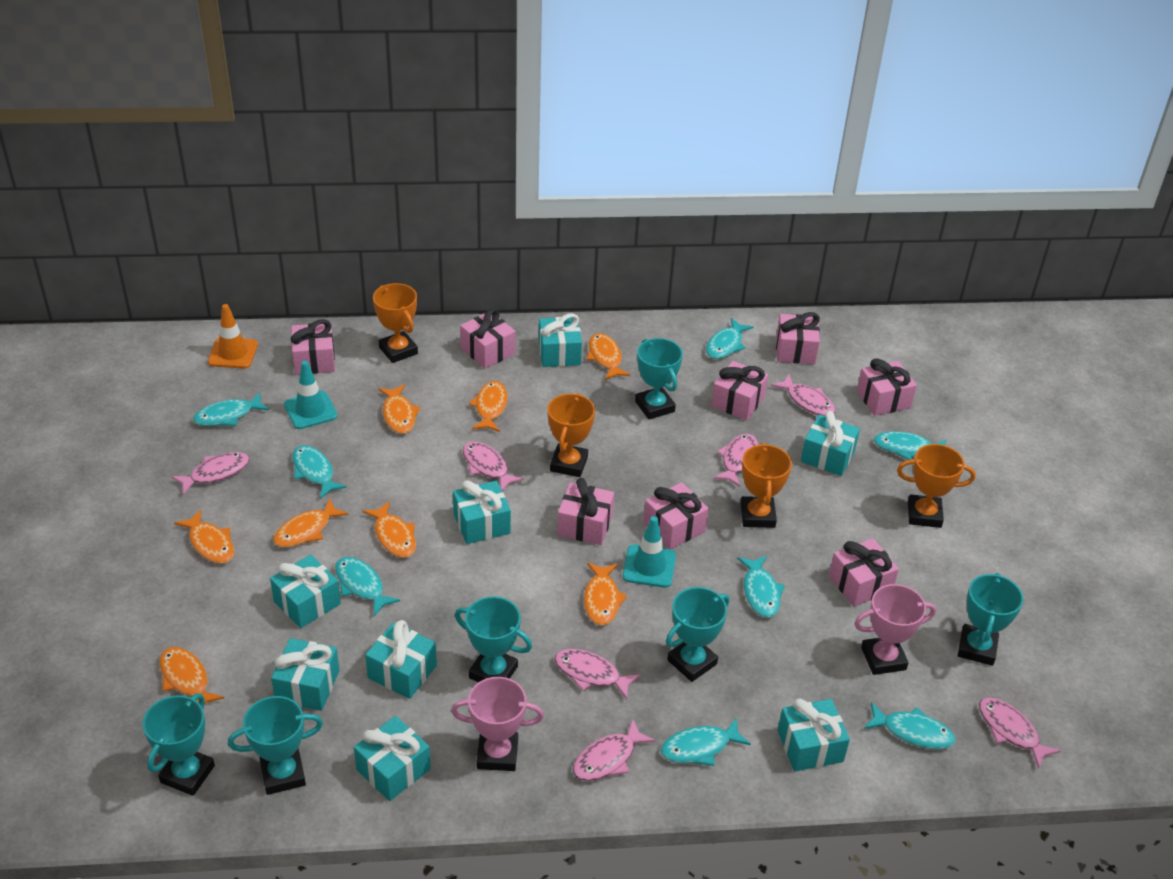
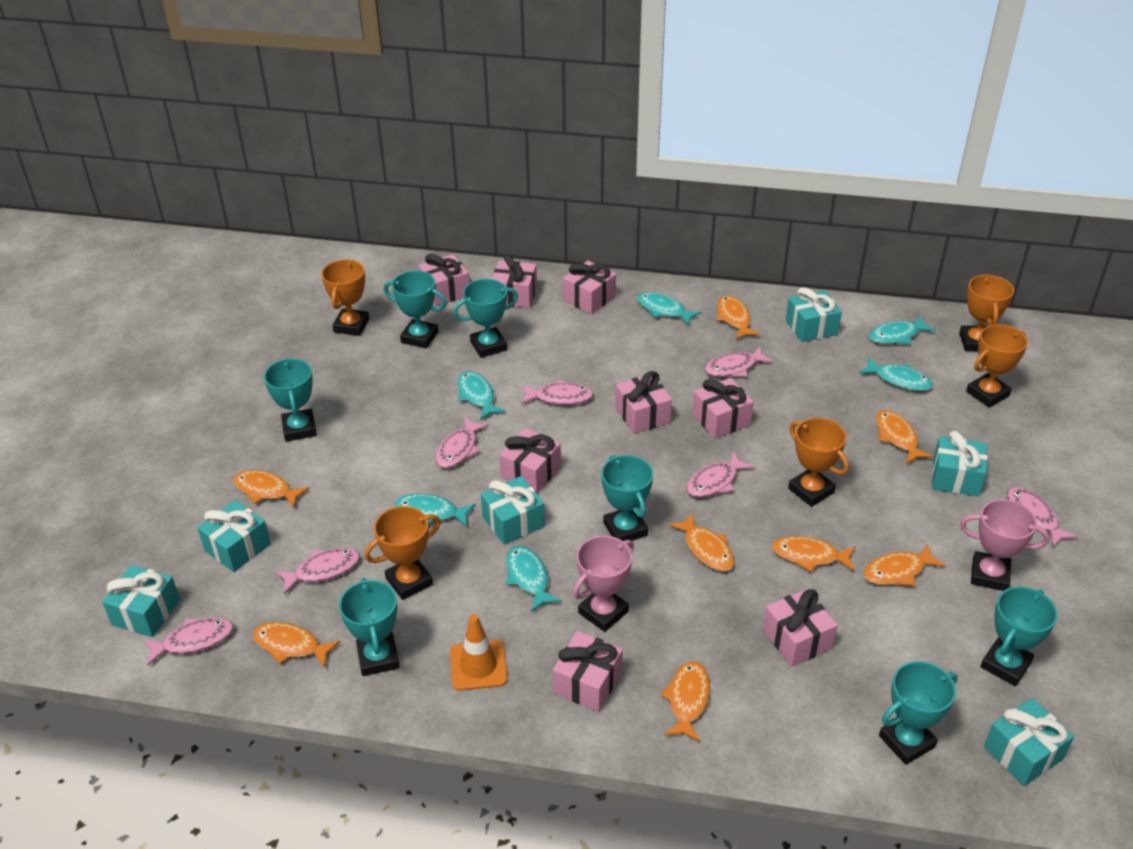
orange trophy: [373,283,418,363] [547,393,595,477] [741,443,792,528] [897,444,976,528] = 4 -> [321,259,369,336] [364,506,441,600] [788,418,849,507] [959,274,1014,351] [966,324,1028,408] = 5
turquoise fish: [193,393,269,426] [292,445,347,499] [335,557,400,616] [661,718,751,766] [706,318,754,359] [737,556,785,618] [864,702,956,749] [874,431,946,460] = 8 -> [395,493,475,527] [458,371,506,420] [506,546,561,612] [637,292,701,325] [859,357,933,391] [869,316,936,344] = 6
turquoise gift: [270,554,341,628] [271,638,339,711] [354,716,431,801] [365,620,437,699] [453,480,511,544] [539,313,582,367] [778,698,850,771] [801,411,860,476] = 8 -> [102,565,180,637] [197,500,271,572] [481,476,545,545] [786,287,842,342] [932,431,988,497] [984,698,1074,786] = 6
turquoise traffic cone: [284,361,338,429] [623,516,676,588] = 2 -> none = 0
turquoise trophy: [143,694,215,796] [228,696,323,795] [455,596,532,682] [635,338,683,419] [666,587,729,682] [958,573,1023,666] = 6 -> [264,358,317,442] [339,578,400,676] [384,271,447,349] [453,279,518,358] [601,455,653,541] [879,661,958,765] [980,586,1058,686] = 7

